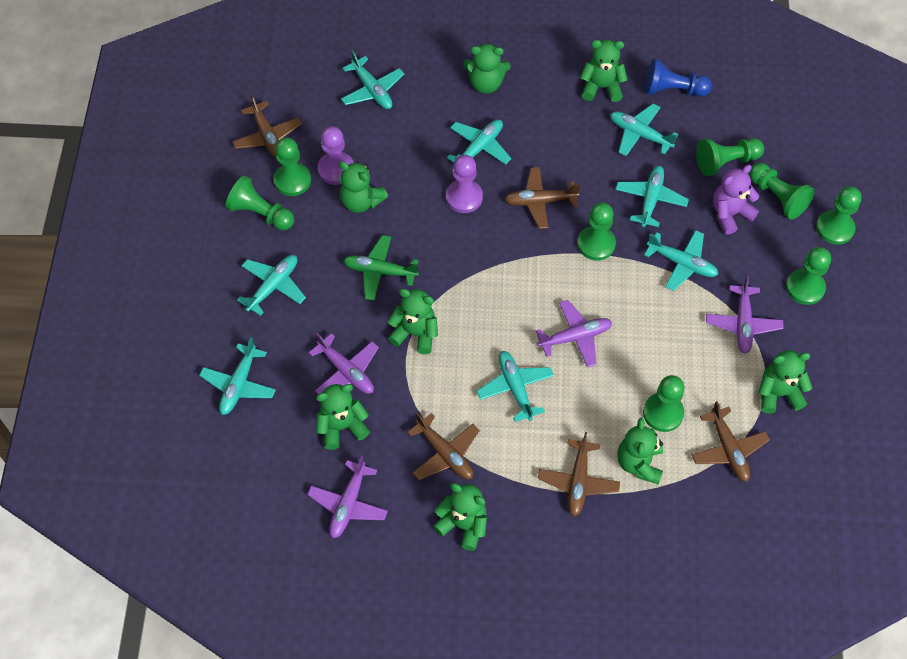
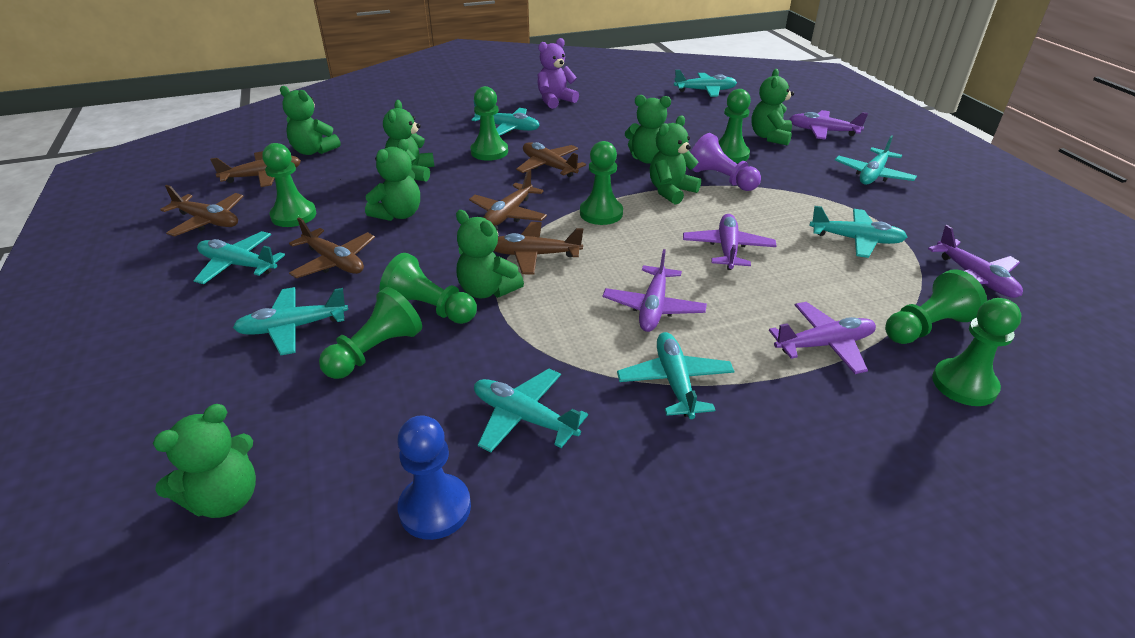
brown plane: [232,94,302,158] [407,413,480,480] [504,167,581,229] [538,432,620,517] [692,401,770,482] = 5 -> [160,185,244,237] [210,151,301,187] [289,218,375,278] [469,169,547,226] [494,222,583,275] [516,142,586,177] = 6
green plane: [343,235,419,300] = 1 -> none = 0
purple pawn: [318,126,354,185] [446,155,483,213] = 2 -> [691,133,761,191] = 1
purple plane: [307,455,388,538] [309,333,379,394] [536,300,612,368] [706,276,784,354] = 4 -> [603,249,707,332] [683,214,776,270] [769,302,876,374] [789,110,868,140] [928,225,1023,298] = 5

